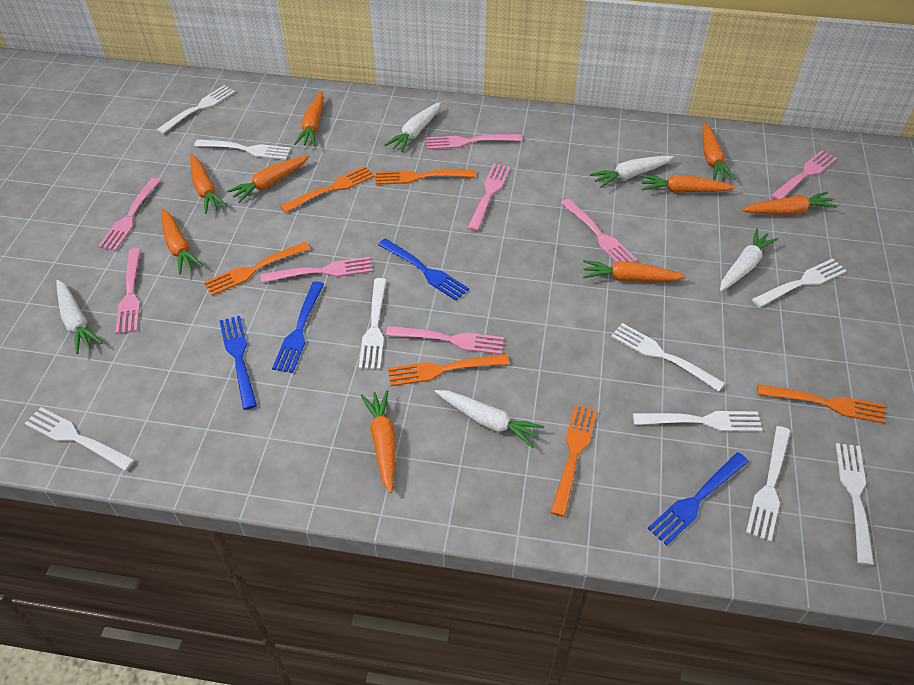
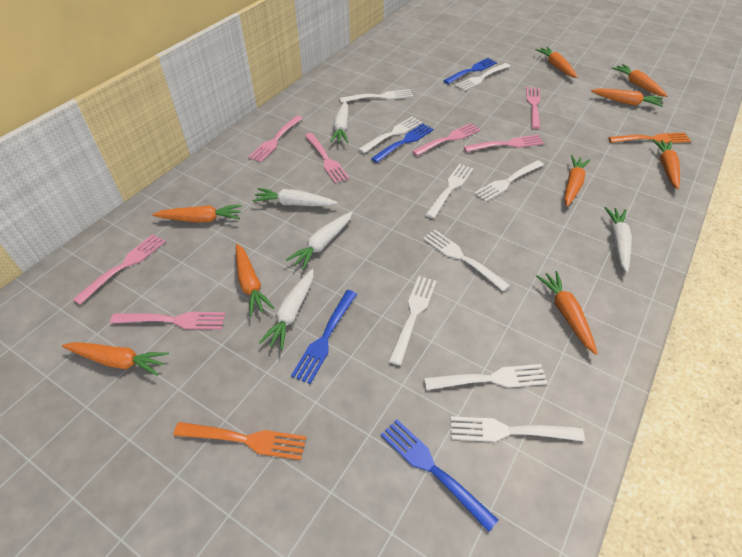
orange fork: [204,242,310,296] [280,166,375,213] [376,170,475,185] [388,354,509,386] [550,404,597,517] [757,384,887,424] = 6 -> [173,422,306,460] [608,133,691,143] = 2
pink fork: [98,178,161,251] [115,248,141,334] [261,257,373,283] [386,326,504,355] [426,134,522,149] [468,163,510,231] [561,199,637,262] [770,150,837,200] = 8 -> [73,234,166,305] [110,312,226,330] [248,116,303,162] [305,133,350,183] [412,123,481,156] [464,135,544,152] [526,87,541,129] = 7

